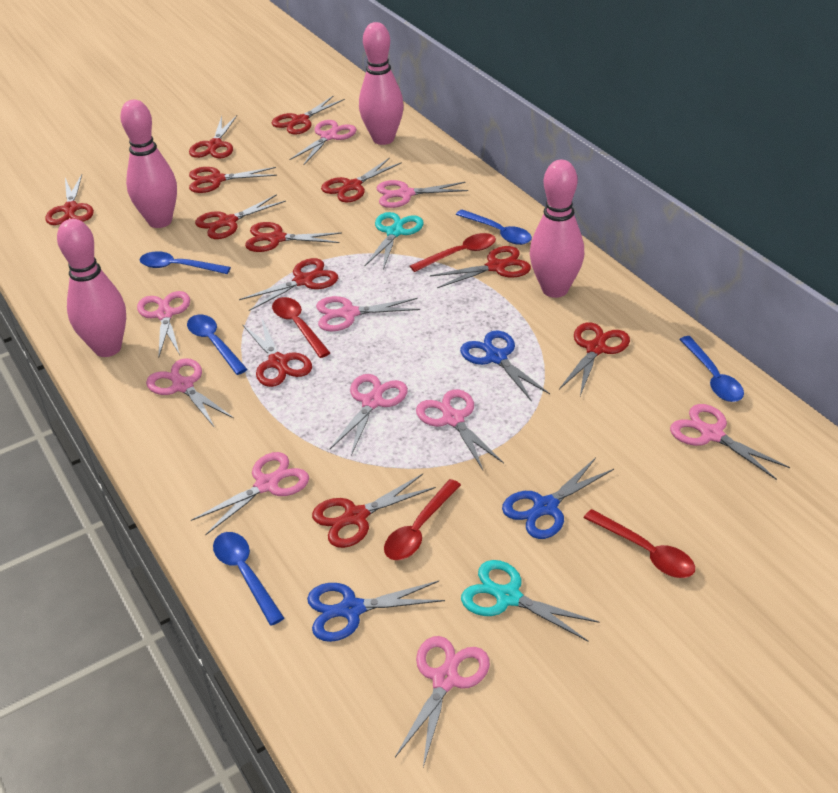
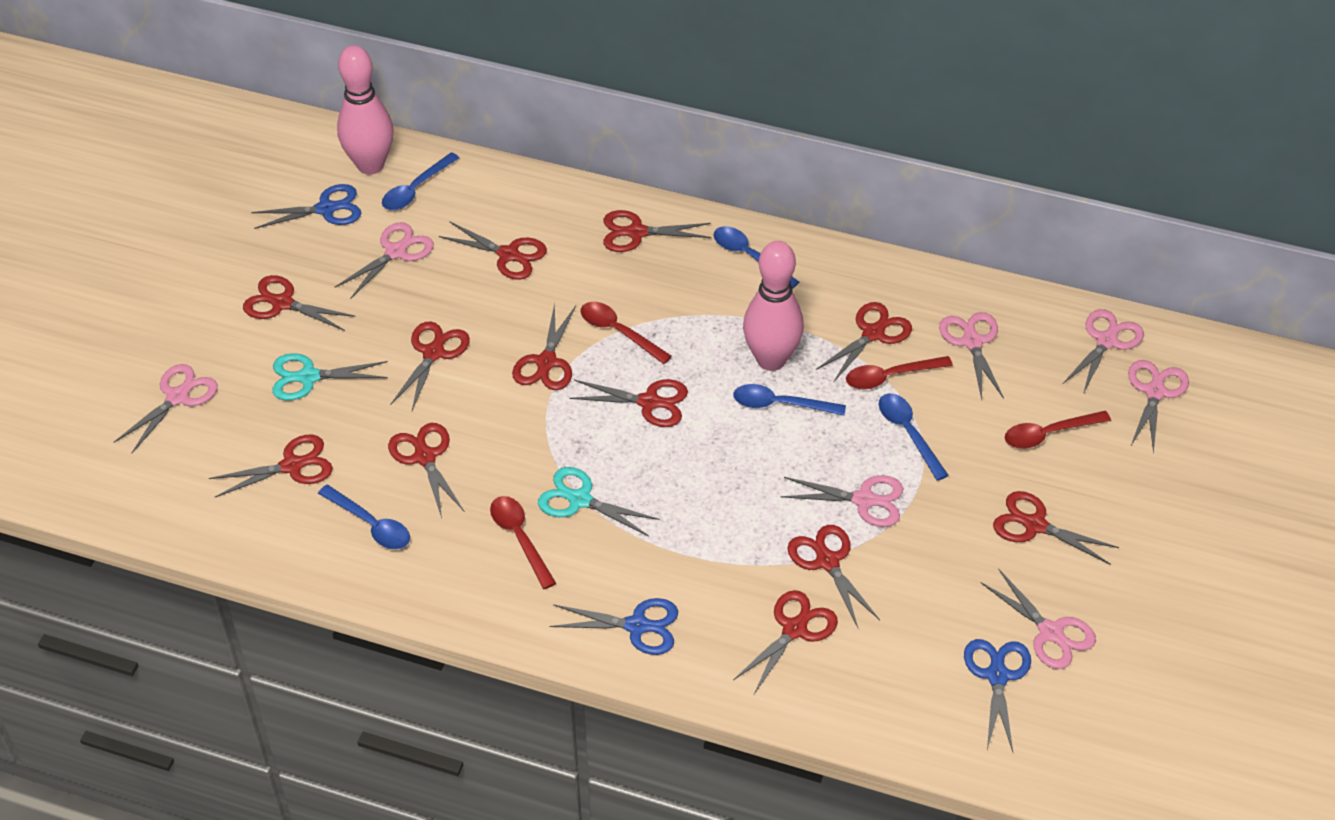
pink bowling pin: [57,219,126,357] [120,100,177,228] [359,22,404,145] [530,160,584,298] = 4 -> [337,45,393,175] [743,241,804,371] = 2
pink scissors: [137,291,190,358] [146,358,234,427] [191,452,309,536] [289,120,357,164] [316,296,420,332] [330,374,408,456] [377,180,468,208] [395,636,490,767] [416,389,504,470] [670,404,790,480] = 10 -> [114,364,218,453] [335,222,434,299] [781,475,904,527] [939,312,1004,400] [980,568,1096,669] [1063,309,1144,394] [1128,360,1189,453] = 7

